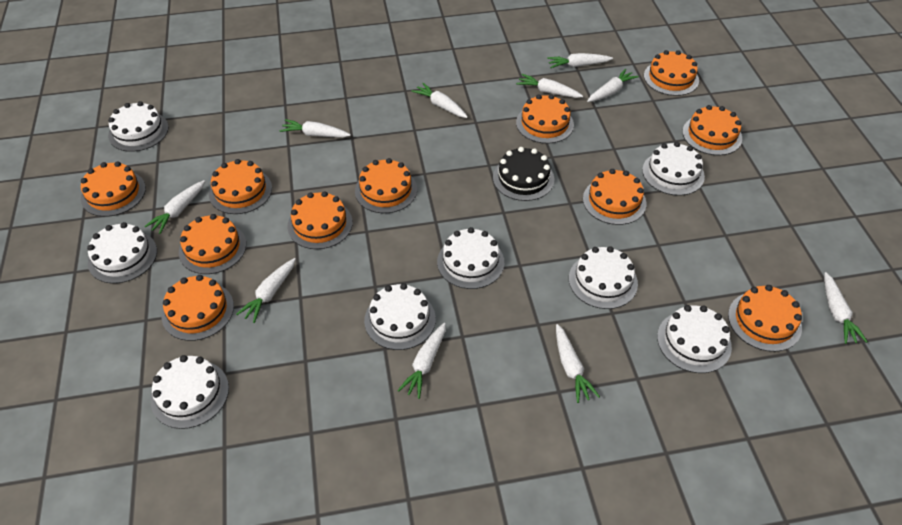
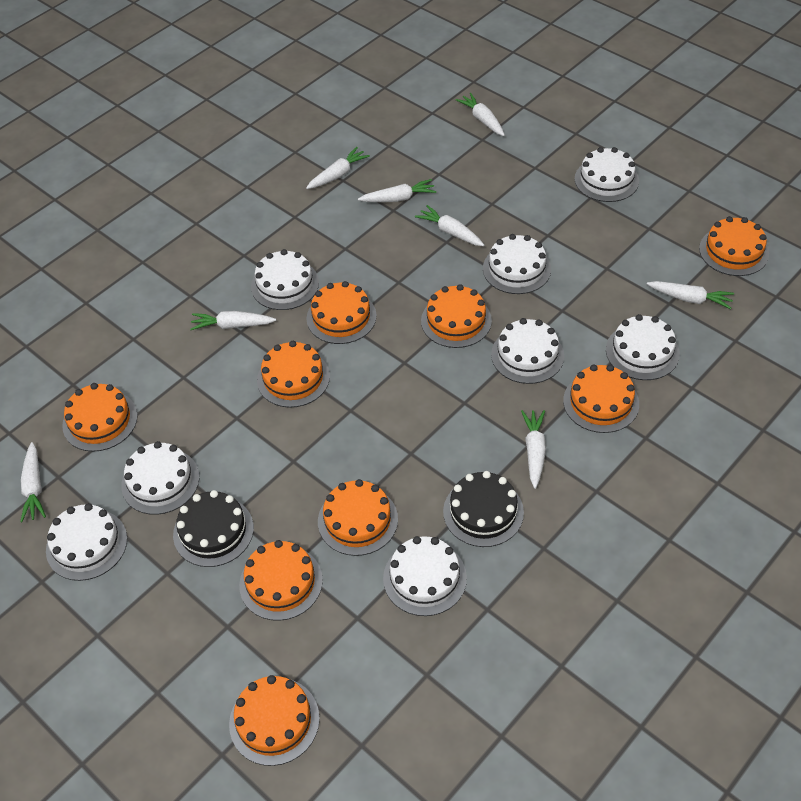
black cake: [493,147,554,201] = 1 -> [173,490,254,567] [443,471,524,547] = 2
orange cake: [81,161,146,217] [162,275,234,341] [179,214,246,274] [209,159,272,214] [287,191,353,249] [355,158,417,213] [516,94,574,144] [583,169,647,225] [644,50,699,96] [682,105,742,155] [728,285,802,352] = 11 -> [62,383,138,452] [229,675,320,766] [239,540,323,621] [257,341,330,408] [306,281,377,344] [318,479,398,556] [421,284,492,348] [563,364,639,433] [699,216,769,276] = 9
white carrot: [144,180,205,234] [236,258,296,323] [279,119,351,138] [397,323,446,399] [411,83,468,118] [516,74,583,98] [547,53,613,68] [556,324,600,403] [587,69,639,102] [824,272,868,344] = 10 -> [20,442,46,522] [190,311,276,330] [306,147,370,189] [358,179,436,202] [415,205,484,246] [456,93,505,136] [521,410,546,489] [647,281,734,309] = 8

